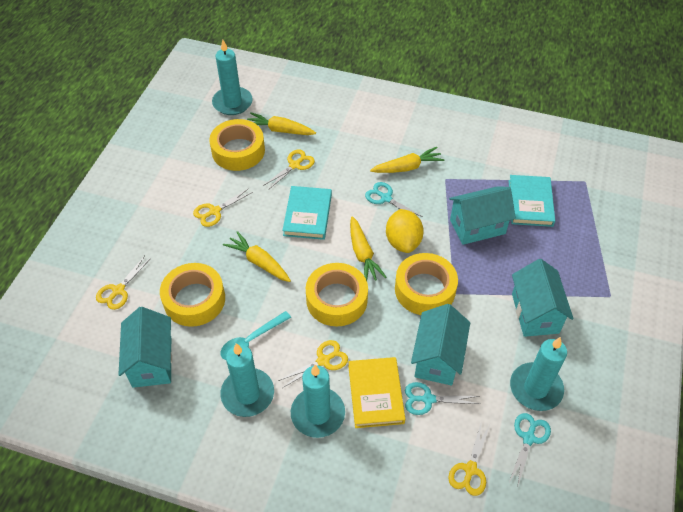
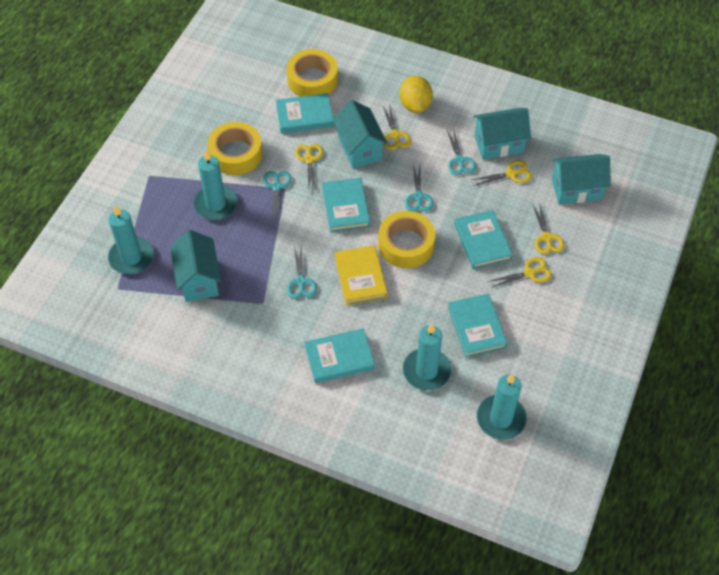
turquoise book: [282,186,332,240] [509,175,555,227] = 2 -> [276,93,334,133] [305,328,375,383] [322,178,370,232] [448,294,508,358] [454,210,512,269] = 5
turquoise scissors: [365,182,423,217] [405,382,480,415] [509,413,551,488] = 3 -> [263,171,291,220] [287,247,317,299] [405,165,434,212] [447,131,476,175] = 4
turquoise spoon: [220,311,291,360] = 1 -> none = 0
yellow carrot: [223,231,291,282] [247,112,316,135] [350,216,386,281] [370,147,444,173] = 4 -> none = 0
yellow tape: [160,263,225,327] [209,119,265,171] [306,263,368,326] [395,253,458,315] = 4 -> [207,122,263,175] [286,49,338,97] [378,211,435,268] = 3

